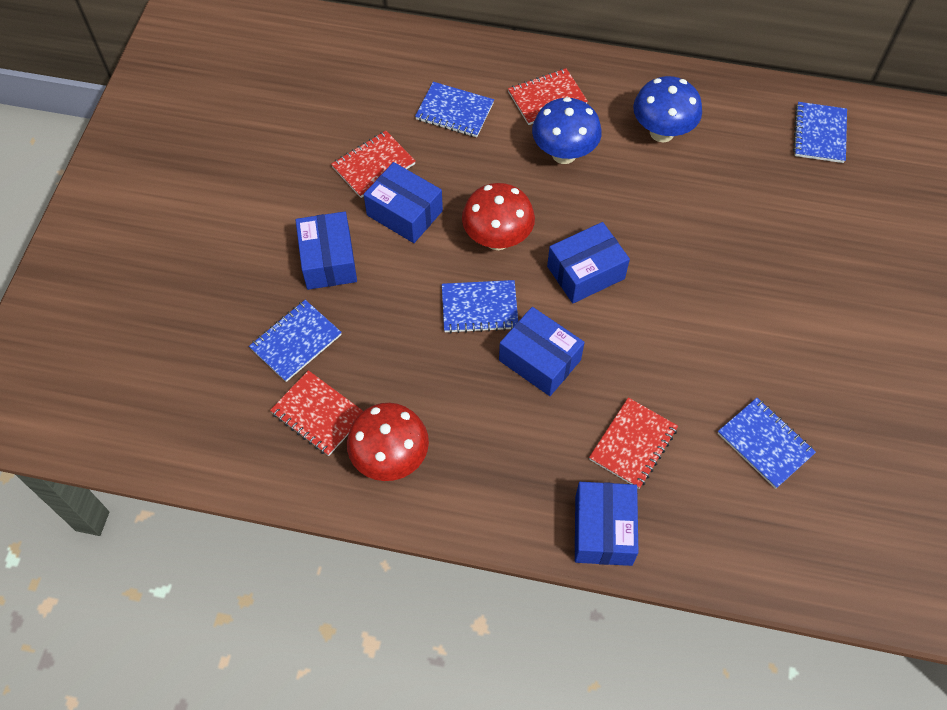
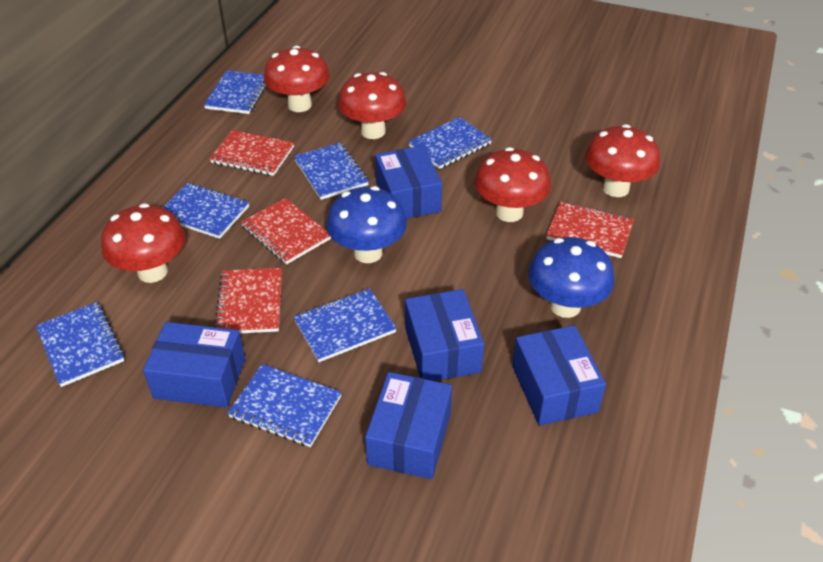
blue notebook: [249,300,342,382] [415,82,494,137] [442,280,518,333] [718,398,816,489] [793,102,847,163] = 5 -> [36,302,125,387] [162,183,249,239] [204,70,266,114] [228,364,342,447] [294,143,369,200] [294,288,397,362] [408,117,492,169] = 7
red mushroom: [347,403,429,481] [462,183,535,250] = 2 -> [101,203,185,283] [264,46,330,112] [338,72,406,139] [475,147,551,222] [585,124,660,197] = 5

